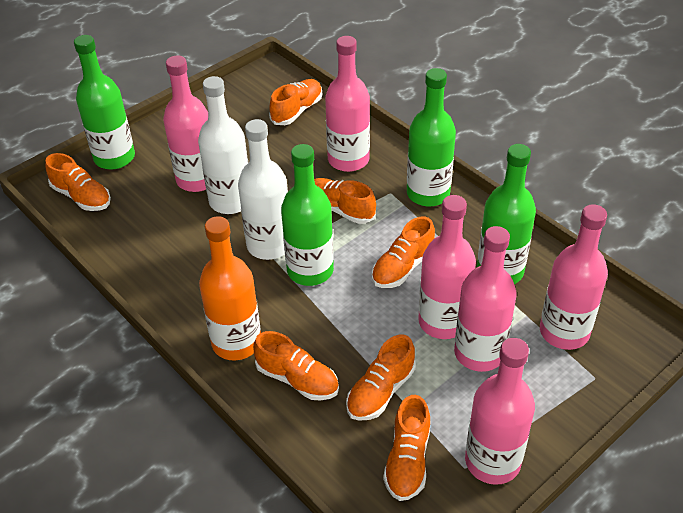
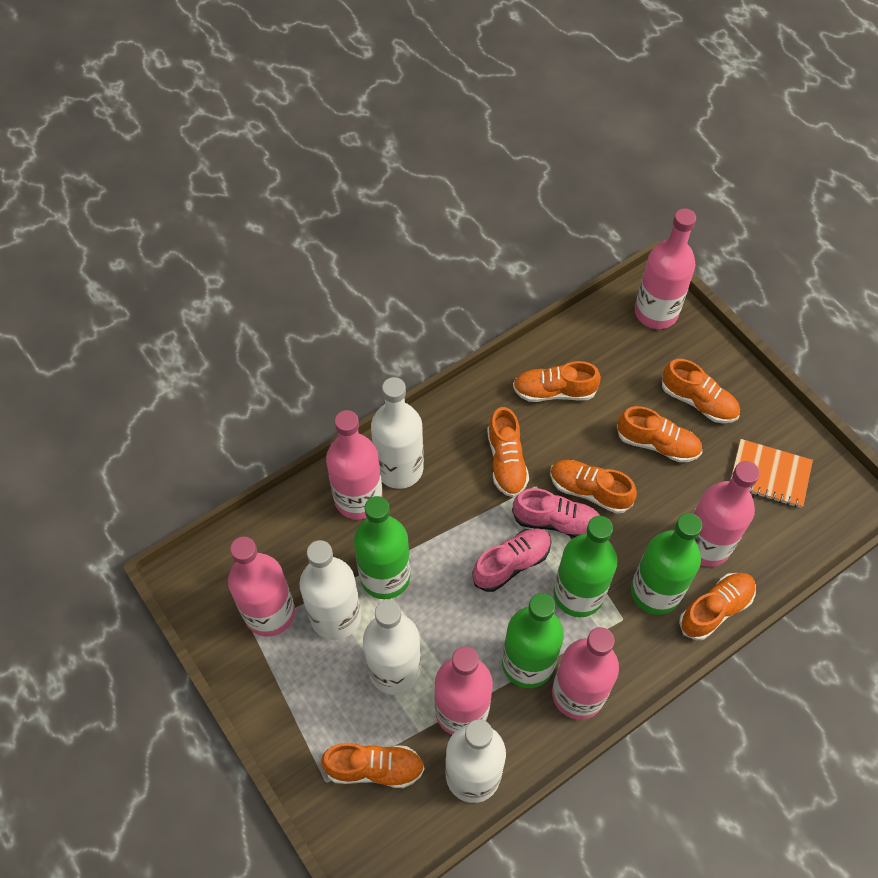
orange bottle: [199,216,261,361] = 1 -> none = 0
orange notebook: none = 0 -> [730,439,813,508] = 1
pink shoe: none = 0 -> [472,528,552,592] [512,488,600,538] = 2
white bottle: [198,76,248,214] [238,119,288,260] = 2 -> [300,540,361,640] [363,600,421,695] [371,377,424,489] [445,719,506,803] = 4

